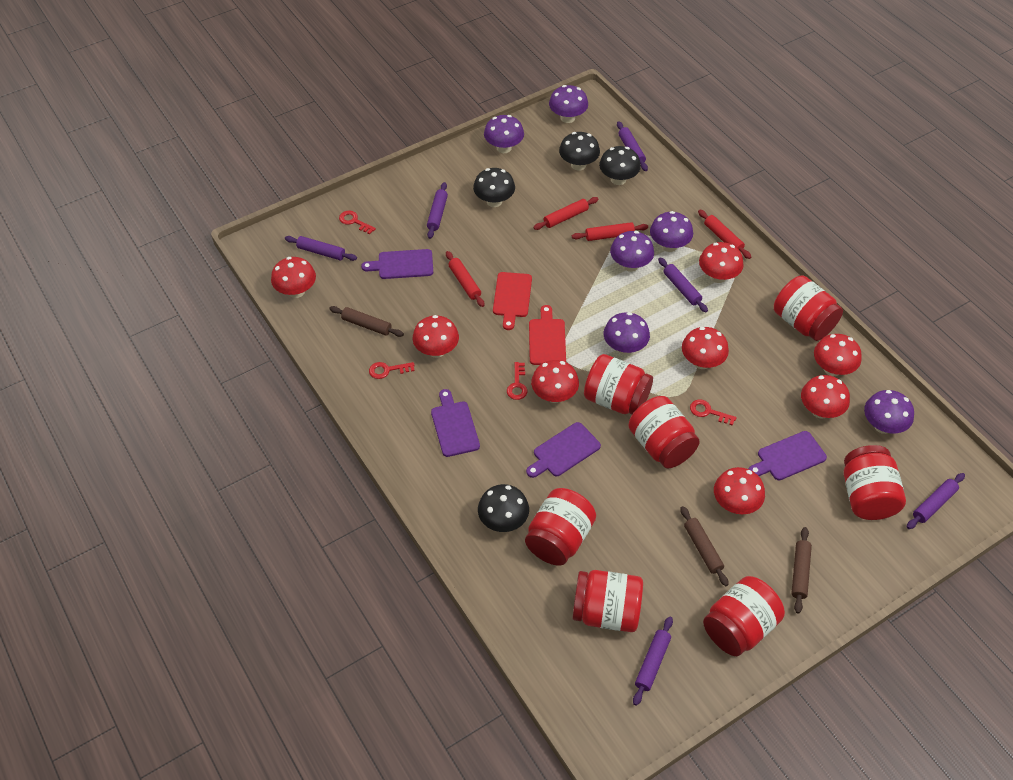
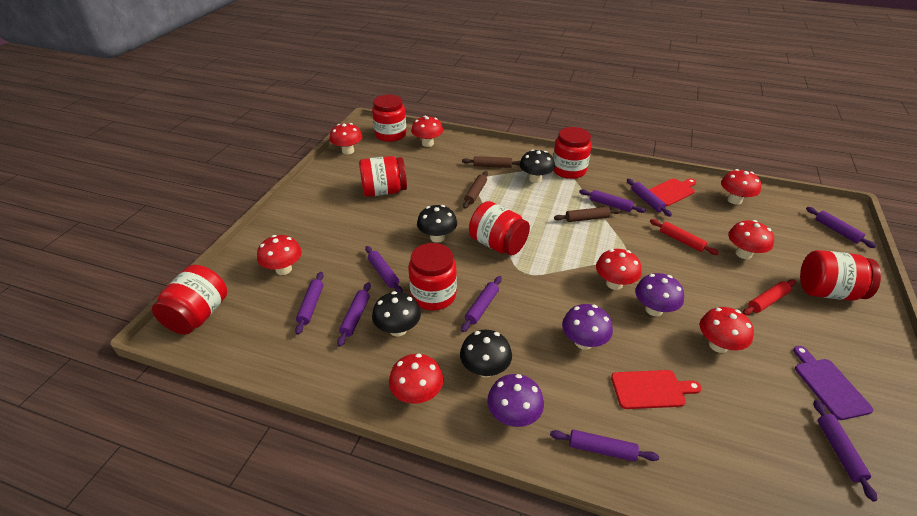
purple cutting board: [361,249,433,279] [431,389,480,457] [526,422,601,478] [749,431,827,480] = 4 -> [793,346,873,420] = 1
purple mushroom: [484,115,524,153] [549,85,588,123] [604,312,650,355] [610,231,654,272] [650,211,693,252] [864,390,914,434] = 6 -> [487,374,544,427] [562,304,613,350] [635,273,684,316] = 3
purple rolling pin: [285,236,357,261] [427,182,448,239] [617,121,648,171] [633,616,673,706] [658,257,708,312] [907,473,965,529] = 6 -> [295,272,324,335] [337,282,371,347] [365,246,402,292] [461,276,502,332] [550,430,659,462] [579,189,646,213] [627,179,672,217] [806,207,876,248] [814,400,877,502] = 9
red key: [339,210,376,234] [369,362,415,379] [507,362,528,400] [690,399,737,426] = 4 -> none = 0
red rolling pin: [446,251,484,307] [533,197,599,230] [572,222,648,241] [698,210,751,259] = 4 -> [650,219,719,255] [743,279,796,315] = 2

